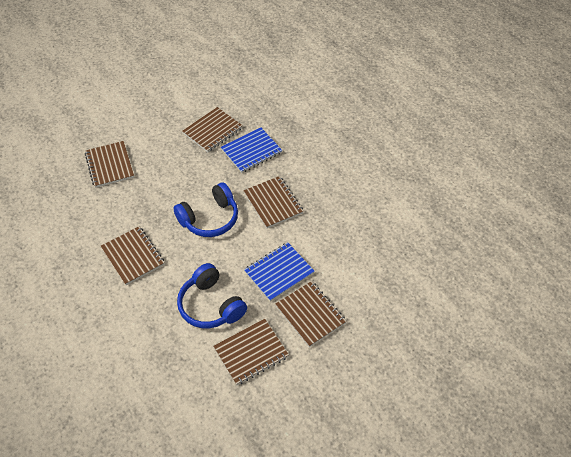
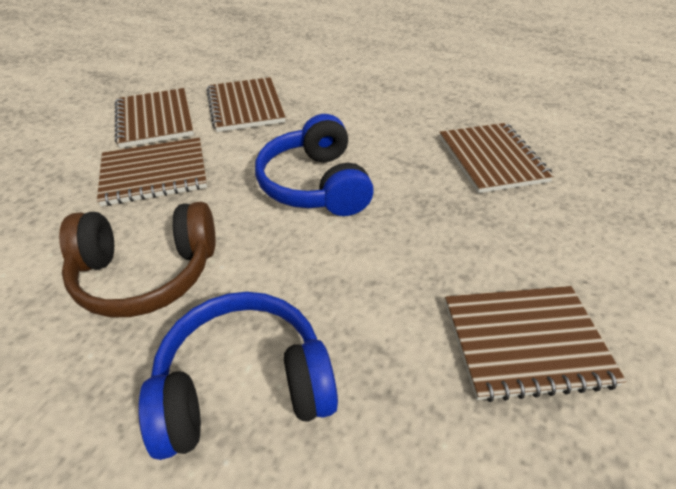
blue notebook: [221,127,282,173] [244,242,315,302] = 2 -> none = 0
brown headphones: none = 0 -> [59,202,216,317] = 1
brown notebook: [85,141,134,188] [101,226,165,285] [182,107,243,152] [213,319,289,385] [244,176,304,228] [275,281,347,347] = 6 -> [97,138,207,206] [115,88,194,148] [206,77,285,132] [439,123,554,193] [445,286,626,402] = 5

